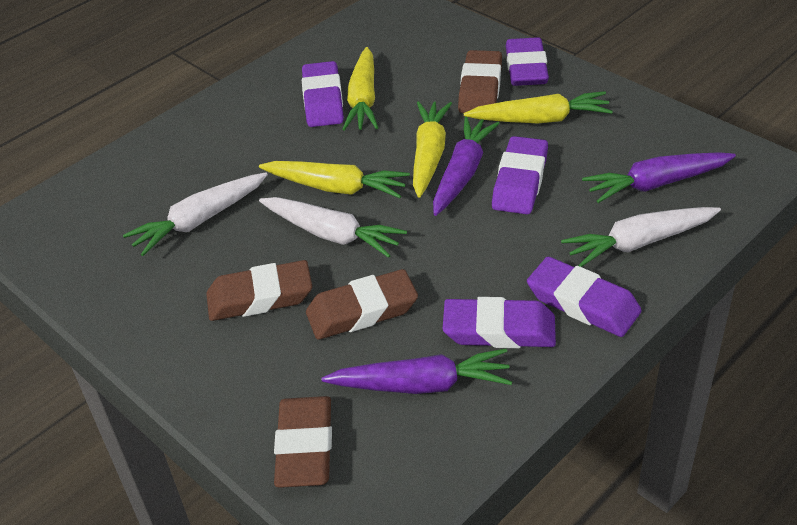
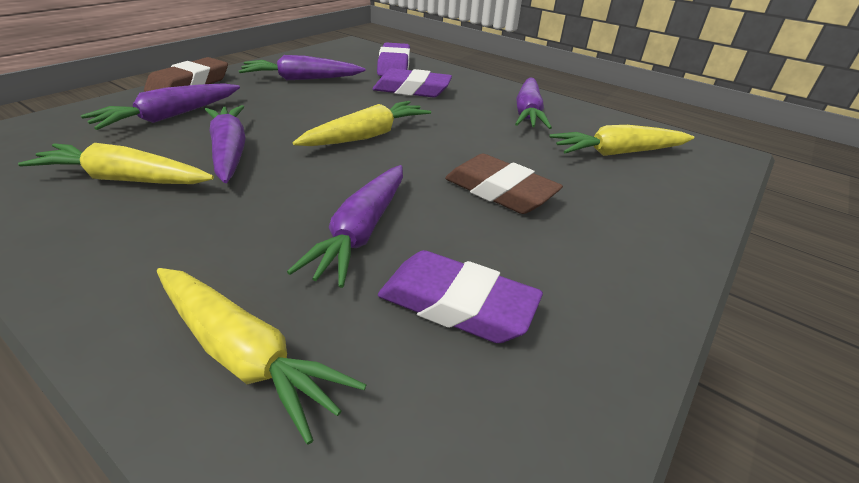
brown eraser: [206,260,312,321] [274,396,332,488] [306,269,418,340] [458,50,502,113] = 4 -> [144,57,228,92] [445,154,563,214] = 2
purple carrot: [321,349,512,394] [433,117,500,216] [582,152,736,203] = 3 -> [81,83,240,130] [205,105,246,183] [239,55,365,80] [287,165,403,288] [515,78,552,129] = 5
purple eraser: [302,61,344,127] [443,297,556,348] [492,136,548,214] [506,37,549,86] [527,257,642,337] = 5 -> [372,68,452,98] [377,43,410,76] [378,250,543,343] = 3
white carrot: [123,173,268,256] [259,197,407,258] [561,207,721,267] = 3 -> none = 0

